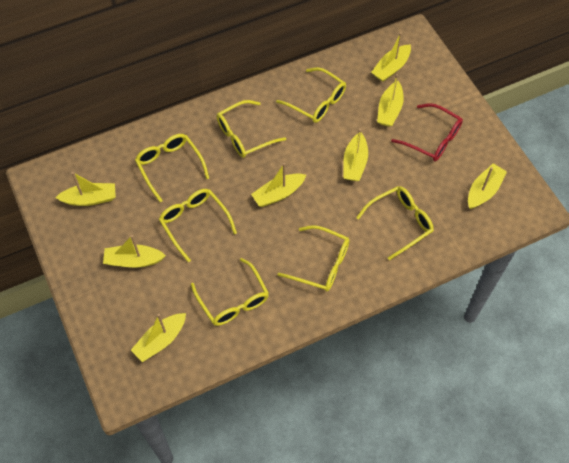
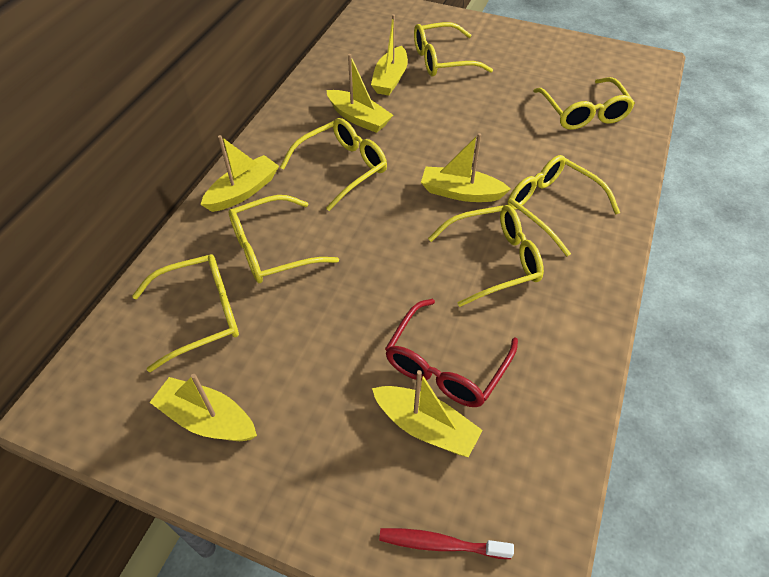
red toothbrush: none = 0 -> [379,528,514,559] = 1
yellow boat: [55,172,116,206] [103,235,166,268] [131,313,186,362] [251,163,306,207] [343,129,368,181] [371,32,411,82] [377,74,404,127] [468,163,507,209] = 8 -> [149,374,257,441] [201,135,279,212] [326,54,393,133] [371,14,408,96] [372,370,483,457] [421,133,511,202] = 6

